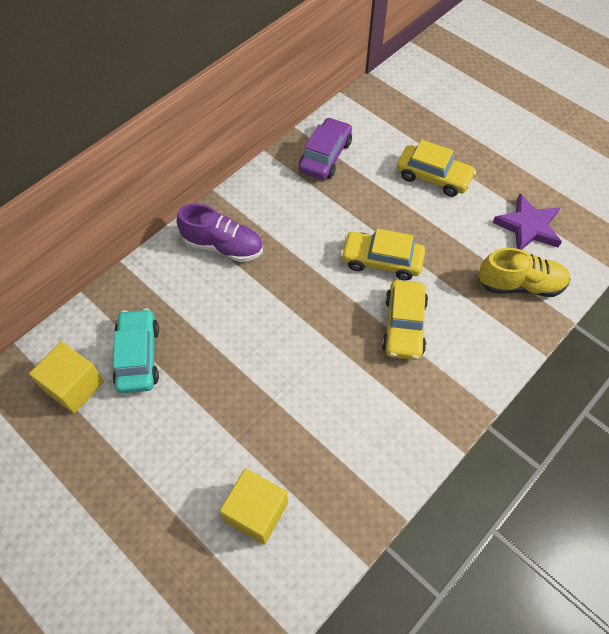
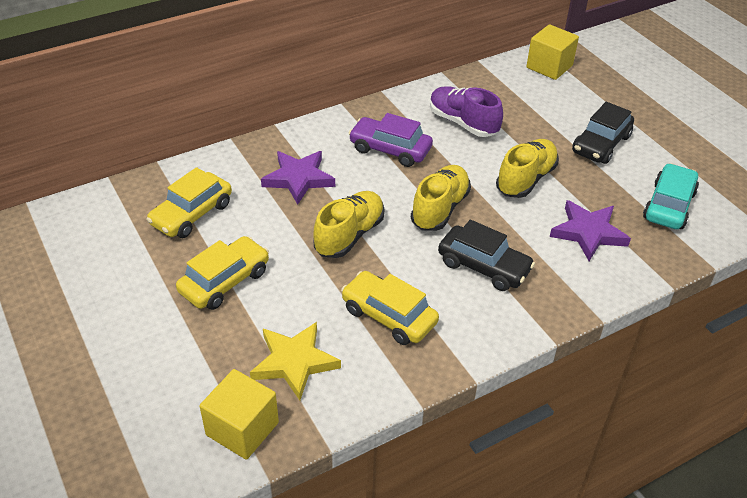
black car: none = 0 -> [438,220,535,291] [572,102,634,164] = 2
purple star: [492,193,562,250] = 1 -> [261,151,335,205] [550,200,631,261] = 2
yellow shoe: [478,248,570,297] = 1 -> [314,191,384,258] [411,165,471,231] [496,139,559,198] = 3
yellow star: none = 0 -> [250,322,341,400] = 1

